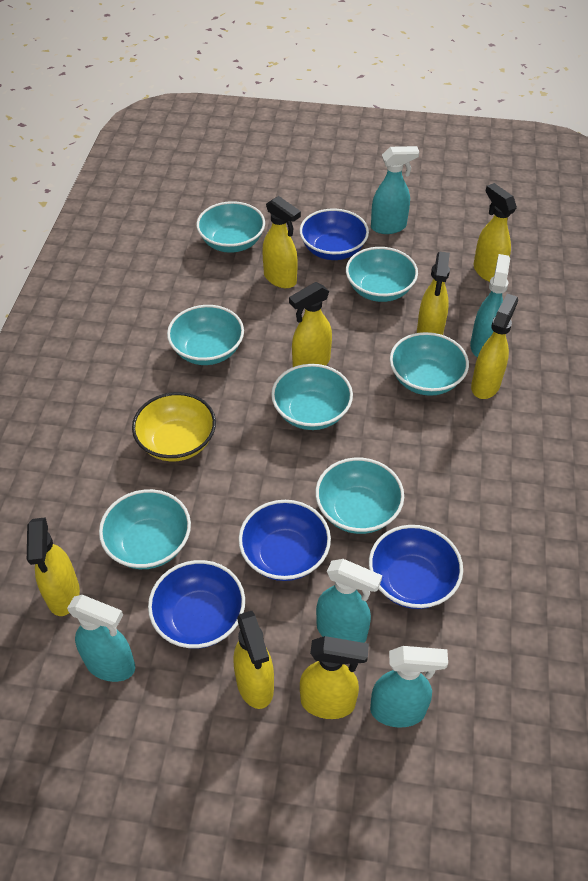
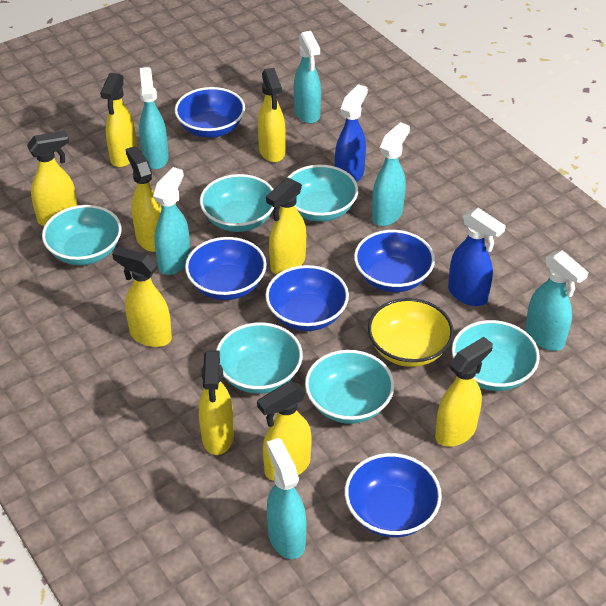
blue bowl: [148,560,245,649] [238,500,331,581] [299,209,369,260] [369,525,463,609] = 4 -> [175,87,245,138] [185,237,267,300] [265,265,349,331] [345,453,442,537] [354,230,435,292] = 5
blue spray bottle: none = 0 -> [335,84,368,182] [448,208,506,306] = 2
turquoise bowl: [99,489,191,569] [167,305,244,365] [196,201,265,253] [271,364,353,430] [315,458,404,534] [346,247,418,302] [390,332,469,396] = 7 -> [42,205,122,265] [200,174,274,232] [216,322,303,394] [287,165,358,222] [305,350,394,424] [452,320,540,391] = 6
turquoise spray bottle: [67,595,135,682] [316,559,382,643] [370,646,448,727] [371,146,420,234] [470,254,510,357] = 5 -> [139,67,169,170] [153,167,190,275] [267,438,306,559] [294,31,321,124] [372,122,410,226] [525,250,588,351] = 6
yellow spray bottle: [27,517,80,616] [234,611,274,709] [262,196,301,288] [289,282,332,367] [300,636,369,719] [417,252,450,335] [471,294,518,399] [474,183,517,282] = 8 -> [27,131,77,226] [100,73,137,167] [112,247,172,347] [126,146,162,252] [199,351,234,455] [257,381,312,481] [258,68,286,162] [266,178,306,274] [435,337,493,447] = 9

